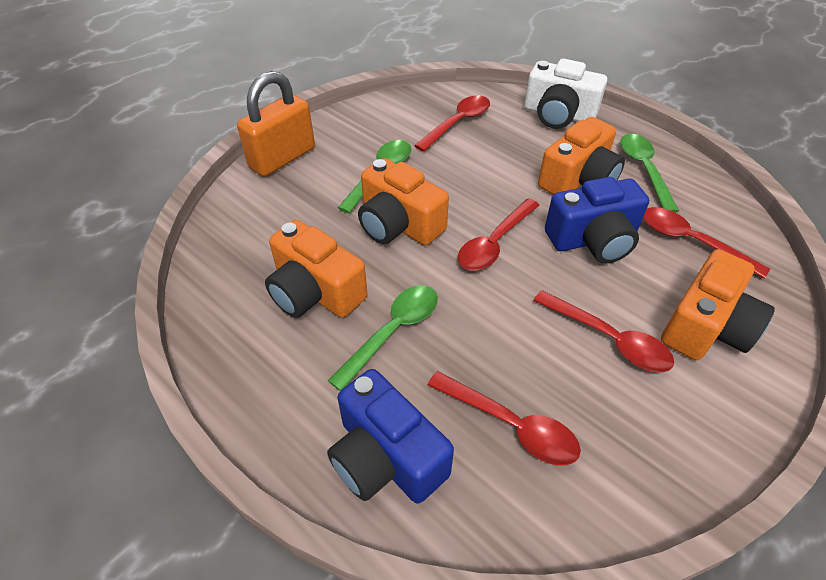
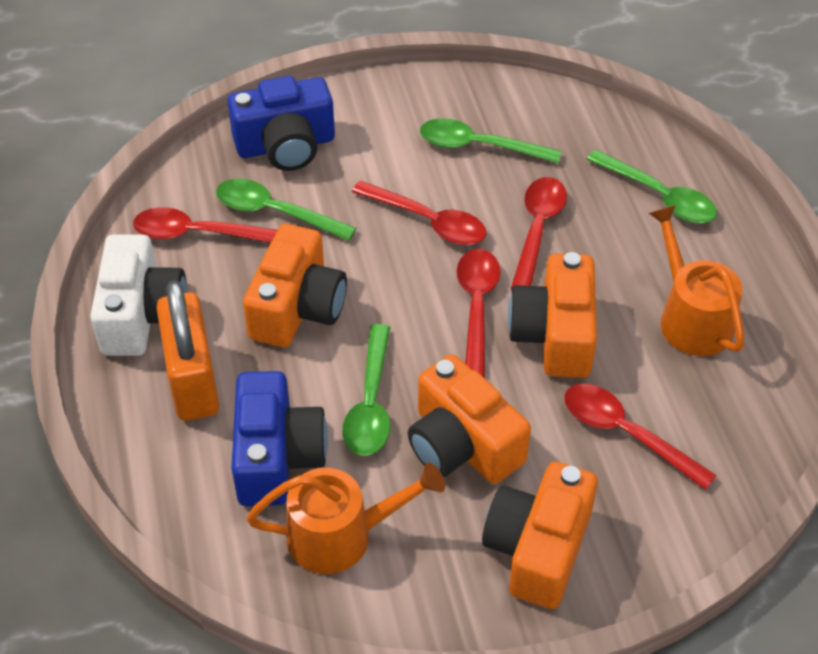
green spoon: [327,285,438,391] [338,140,411,213] [621,134,679,213] = 3 -> [216,179,356,241] [343,324,390,456] [420,118,562,164] [586,150,717,223] = 4
orange watering can: none = 0 -> [246,463,445,574] [649,205,745,356] = 2

